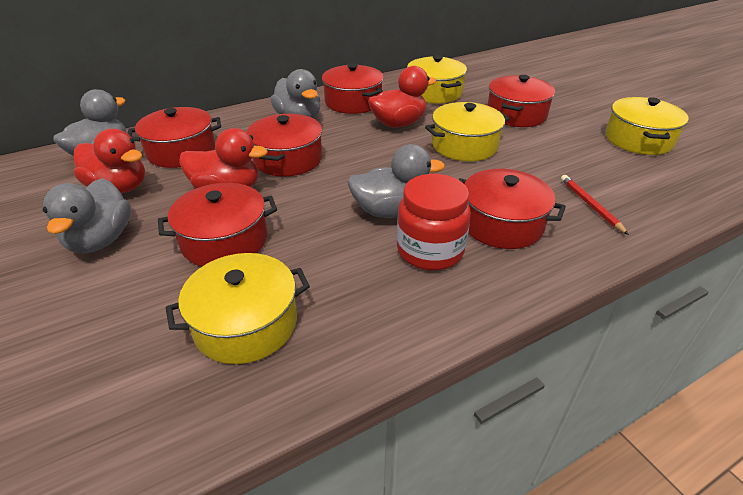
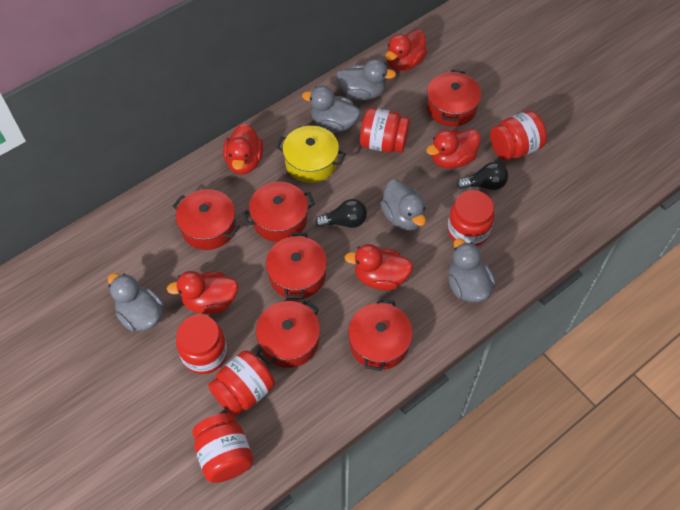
black light bulb: none = 0 -> [315,199,367,228] [456,162,508,190] = 2
grey duck: [43,178,131,254] [53,89,126,156] [271,69,320,119] [347,144,445,218] = 4 -> [108,273,164,332] [302,86,361,132] [336,59,396,100] [380,180,426,231] [448,238,495,302] = 5
red duck: [74,129,145,193] [179,128,268,189] [368,66,436,128] = 3 -> [167,271,238,315] [223,123,263,175] [344,244,413,290] [385,30,427,71] [426,129,481,169] = 5
red jar: [397,174,471,270] = 1 -> [176,315,228,374] [192,413,254,483] [208,350,275,417] [360,107,410,153] [447,190,495,246] [490,110,547,160] = 6
red pencil: [561,175,629,235] = 1 -> none = 0
yellow pot: [166,253,310,364] [407,55,467,104] [425,102,510,162] [605,97,689,155] = 4 -> [276,126,346,183] = 1

